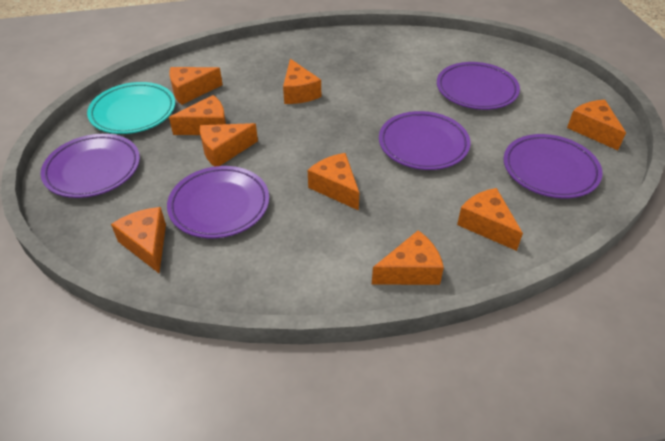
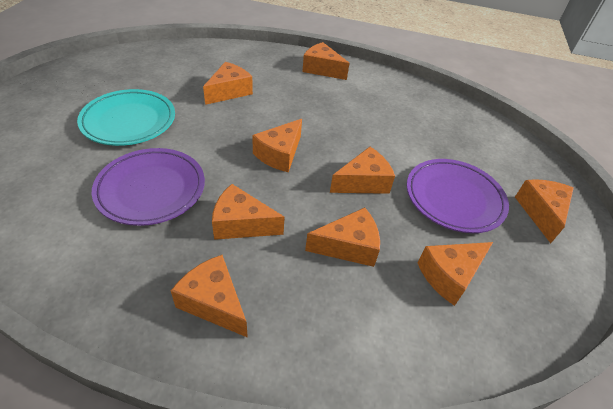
purple plate: [40,134,140,198] [167,166,269,238] [379,111,470,170] [437,62,520,110] [504,134,602,199] = 5 -> [92,148,205,226] [407,159,509,233] = 2

